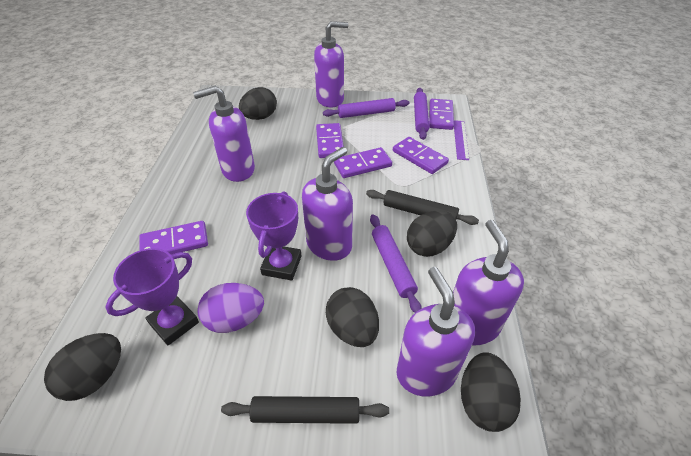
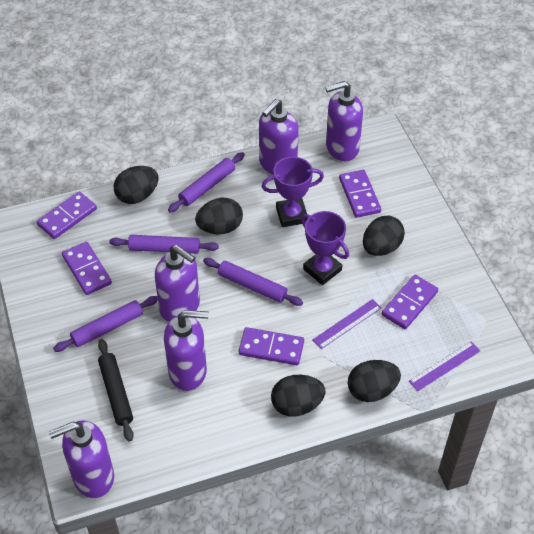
black rolling pin: [221,396,389,424] [366,190,479,225] = 2 -> [98,339,134,441] = 1
purple egg: [197,283,264,333] = 1 -> none = 0
purple rolling pin: [323,98,409,118] [370,214,422,313] [414,88,429,140] = 3 -> [53,296,158,352] [109,235,219,254] [168,152,245,212] [203,258,303,306] = 4
purple ruler: [454,120,469,160] = 1 -> [312,299,381,349] [409,341,480,391] = 2

